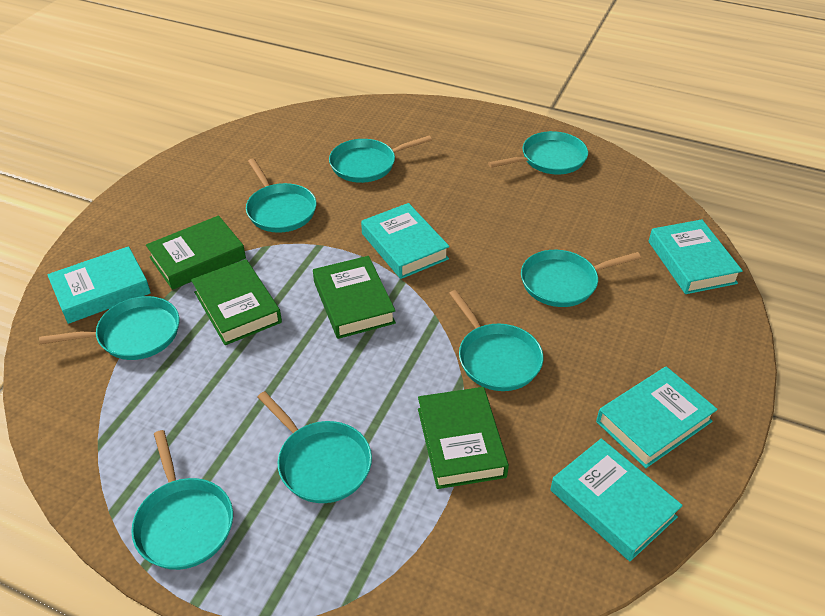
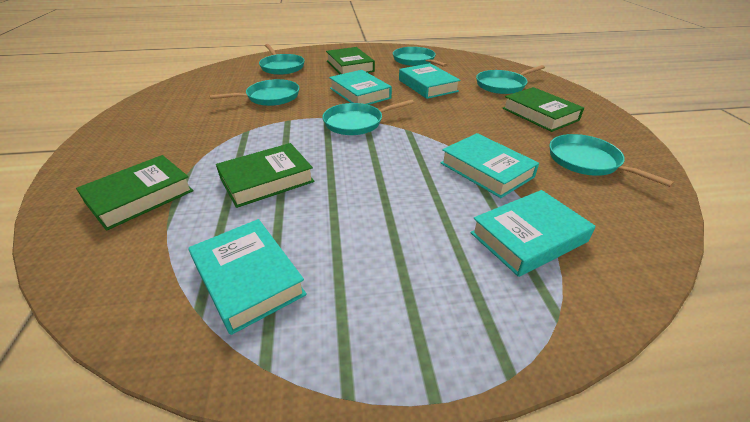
turquoise pan: [39,296,179,360] [131,430,233,570] [246,158,316,233] [257,391,372,503] [329,136,432,183] [449,290,543,391] [488,131,588,174] [521,250,641,307] = 8 -> [210,79,299,106] [259,44,305,75] [322,100,414,135] [393,47,447,67] [476,65,545,94] [550,134,674,187] = 6

